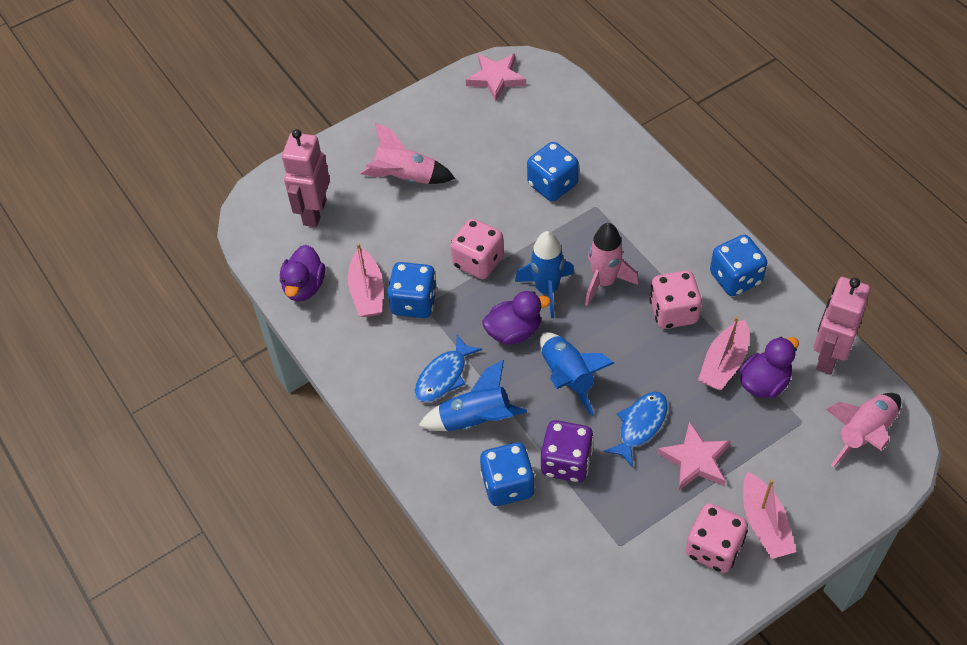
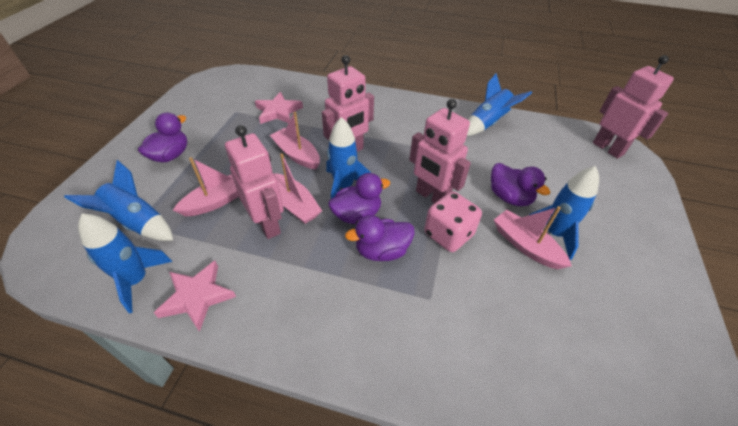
blue dice: [387,262,437,318] [480,442,535,506] [527,142,579,201] [710,235,767,296] = 4 -> none = 0
blue fish: [415,335,482,403] [604,392,668,467] = 2 -> none = 0
blue rocket: [418,360,527,431] [515,231,574,318] [540,332,614,416] = 3 -> [64,160,173,241] [78,213,172,313] [326,117,371,199] [467,73,532,136] [529,166,599,260] = 5
pink boat: [348,243,383,317] [698,316,749,390] [743,472,796,559] = 3 -> [173,157,239,216] [270,112,320,170] [273,153,322,224] [494,206,572,269] = 4
pink dice: [450,218,504,279] [649,270,702,329] [686,503,748,573] = 3 -> [424,191,482,252] = 1
pink robot: [282,129,330,227] [814,277,870,375] = 2 -> [225,125,284,239] [322,55,374,152] [409,99,471,203] [593,55,674,159] = 4
pink rocket: [360,123,455,184] [585,223,638,306] [826,393,901,467] = 3 -> none = 0
purple dice: [541,420,594,482] = 1 -> none = 0
purple duck: [280,245,325,301] [482,291,551,345] [739,337,799,398] = 3 -> [138,113,187,162] [328,173,390,224] [345,215,415,261] [491,163,550,206] = 4

